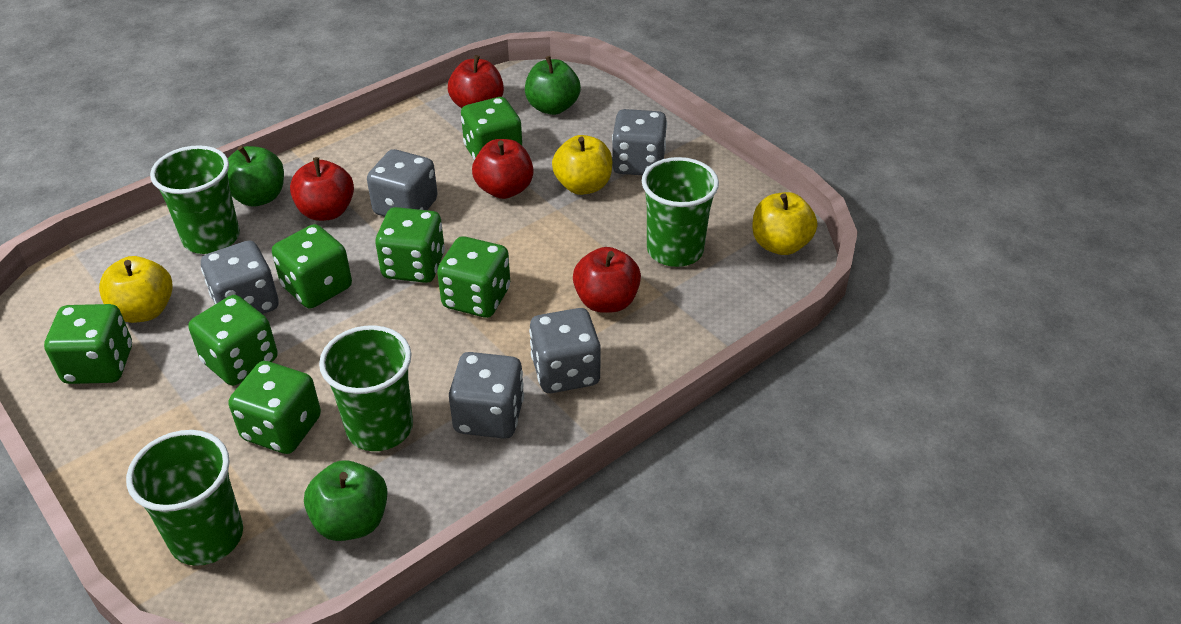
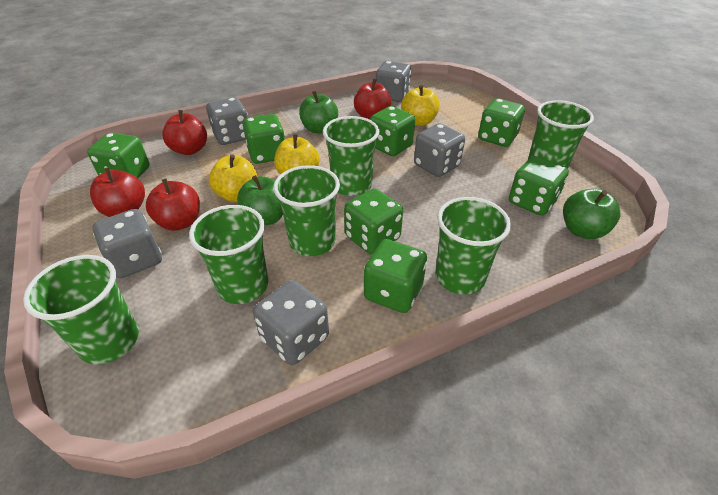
green cup: [126,430,243,566] [150,145,240,254] [319,325,413,451] [642,157,719,267] = 4 -> [23,255,139,365] [189,205,268,304] [273,165,340,256] [323,116,379,196] [435,197,511,295] [528,100,594,168] = 6

